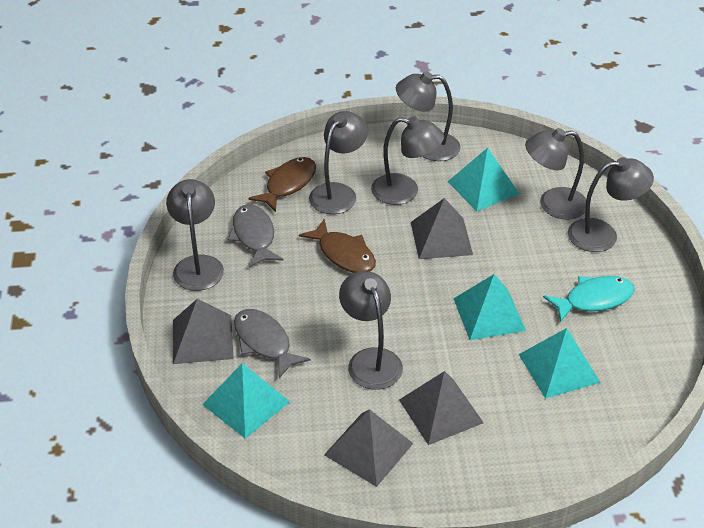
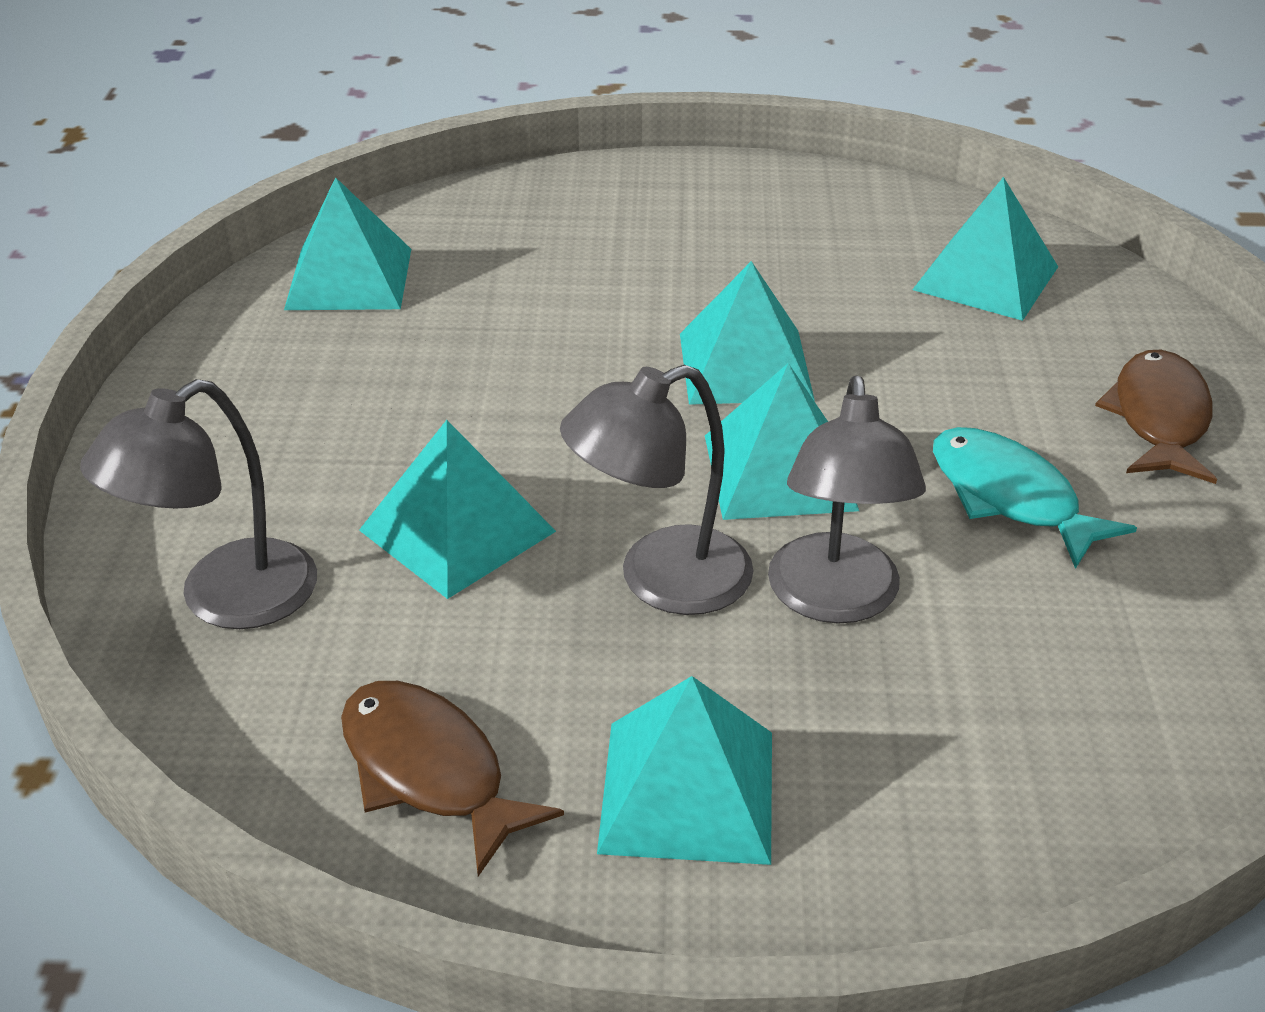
grey fish: [228,204,283,267] [234,309,311,378] = 2 -> none = 0
grey lamp: [166,179,224,291] [309,111,368,214] [339,271,403,390] [371,116,444,205] [396,71,461,161] [525,128,586,220] [568,157,654,252] = 7 -> [80,379,317,629] [560,365,753,615] [768,376,926,623] = 3
grey pyramid: [173,299,234,364] [324,409,414,487] [399,371,484,445] [411,198,473,259] = 4 -> none = 0
turquoise pyramid: [202,363,290,439] [448,148,519,211] [453,274,526,340] [519,328,600,399] = 4 -> [284,177,411,310] [359,420,556,599] [597,676,772,865] [680,261,815,405] [705,363,859,520] [912,177,1058,321] = 6

